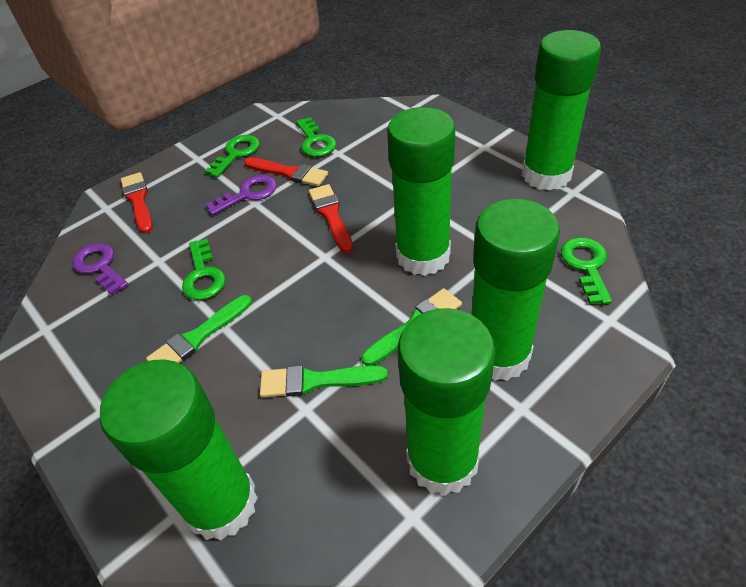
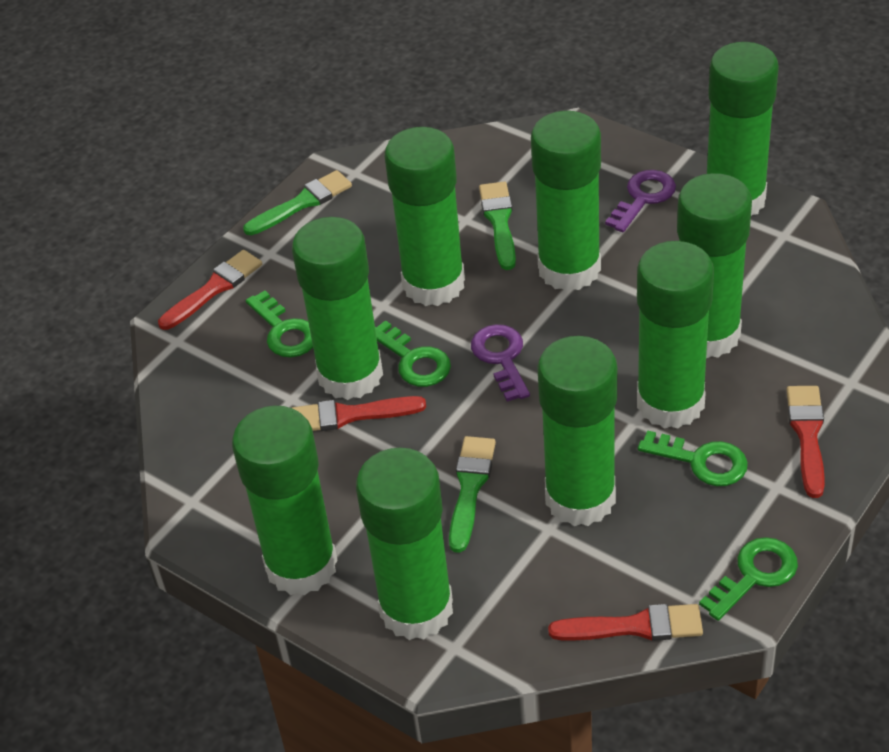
green glue stick: [100,359,258,541] [387,107,455,276] [398,308,496,496] [471,199,560,381] [522,30,601,191] = 5 -> [232,406,338,595] [292,217,383,400] [356,448,453,640] [385,127,465,306] [531,111,601,291] [537,336,618,526] [637,241,714,429] [677,173,752,358] [707,42,779,216] = 9
red brush: [121,172,153,234] [244,157,328,186] [309,184,353,253] = 3 -> [158,250,262,330] [292,396,426,431] [548,604,703,641] [787,386,825,498] = 4

